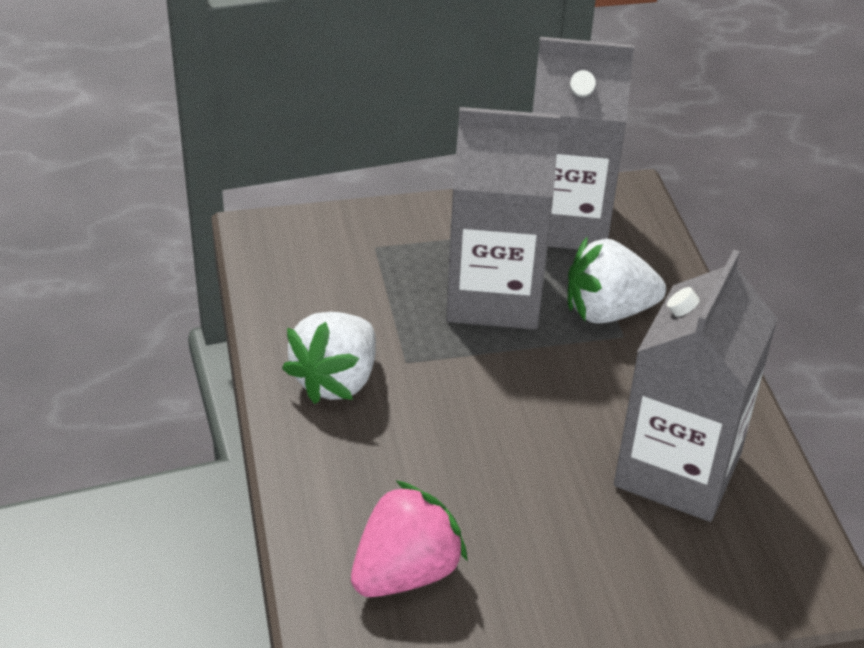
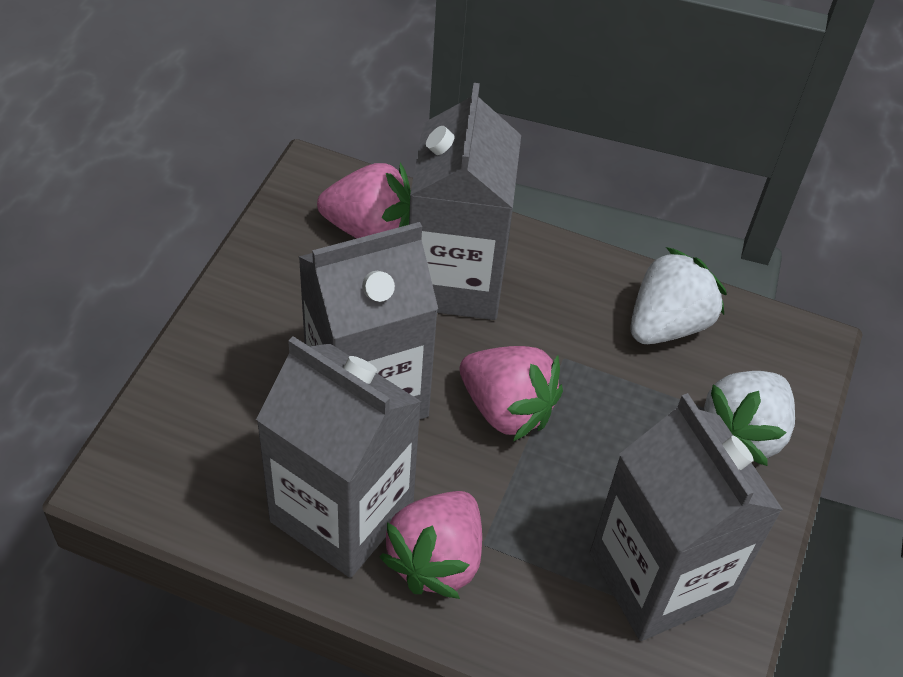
grey carton: [446,107,560,330] [532,37,634,250] [614,250,778,522] = 3 -> [256,336,421,578] [299,222,438,420] [409,83,521,320] [590,393,783,641] = 4
pink strawberry: [351,480,468,597] = 1 -> [317,162,411,238] [379,491,482,599] [460,346,563,442] = 3

